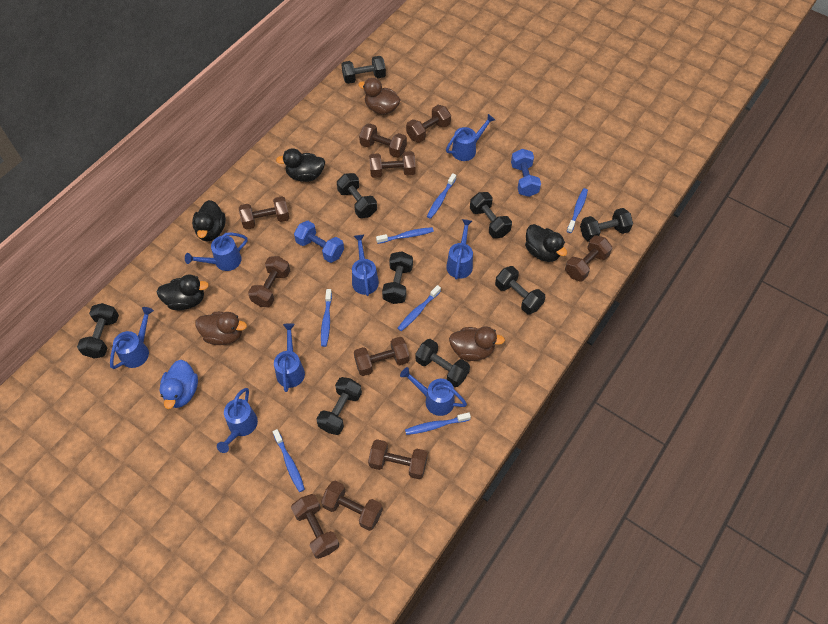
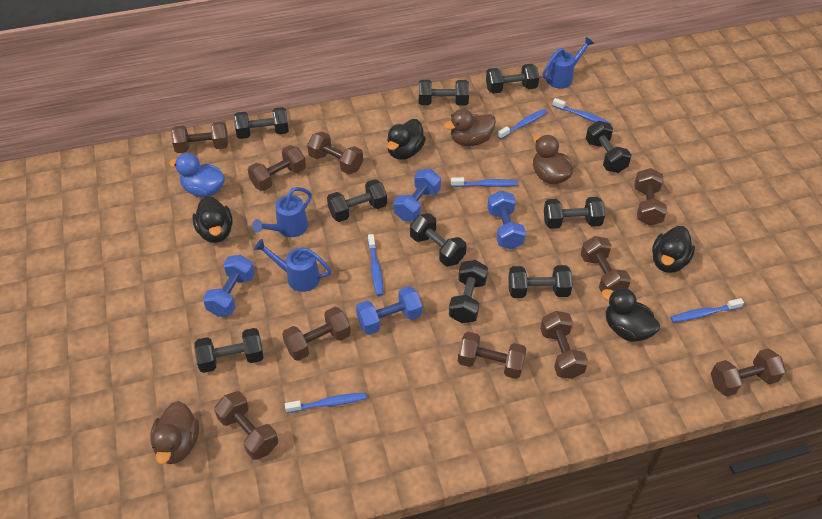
black dumbbell: [77,303,119,359] [316,377,362,435] [337,173,377,218] [341,56,386,84] [382,251,413,304] [415,339,470,387] [470,192,512,238] [495,266,545,314] [580,208,633,242] = 9 -> [194,328,264,373] [234,107,289,139] [327,179,387,222] [410,213,467,266] [419,80,469,106] [449,260,488,323] [486,64,539,94] [508,265,573,298] [544,197,605,229] [586,121,632,173] = 10
blue dumbbell: [294,221,344,263] [511,149,541,197] = 2 -> [203,255,255,317] [356,286,422,335] [394,169,441,221] [487,191,526,249] = 4
blue toothbrush: [273,429,305,492] [321,289,332,347] [376,227,434,244] [398,285,441,331] [405,412,471,435] [427,173,456,219] [567,188,588,233] = 7 -> [285,393,367,413] [368,234,383,296] [451,177,518,187] [498,109,547,139] [552,98,612,125] [670,298,744,322] = 6
blue watering can: [110,307,154,369] [185,232,248,271] [217,388,258,453] [274,323,305,392] [352,235,379,296] [400,367,467,416] [446,114,495,161] [446,219,473,280] = 8 -> [252,187,312,237] [254,239,331,292] [542,37,594,89] = 3

